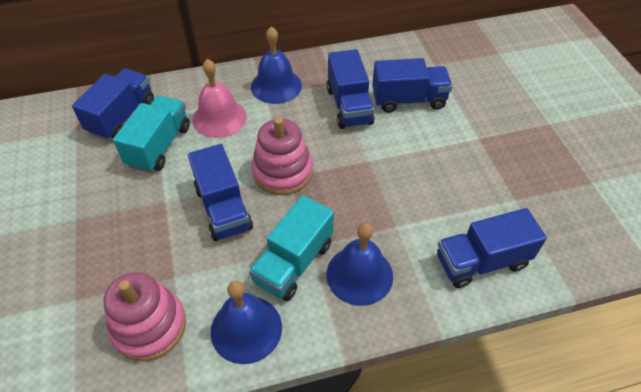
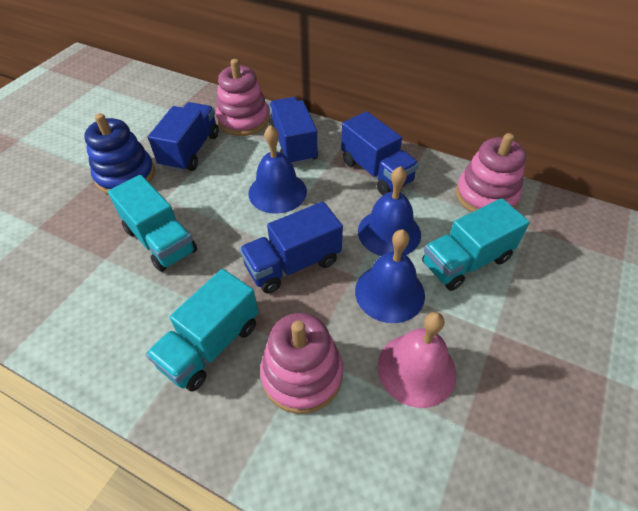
blue stacking toy: none = 0 -> [84,113,155,194] = 1
blue truck: [72,68,154,140] [188,144,253,241] [327,49,375,129] [372,58,453,113] [437,208,547,288] = 5 -> [148,102,219,172] [240,202,343,293] [269,97,318,166] [341,111,419,195] = 4
pink stacking toy: [103,272,186,361] [252,117,313,195] = 2 -> [216,59,270,136] [260,313,343,414] [456,133,526,213] = 3
turquoise truck: [113,95,190,173] [249,195,334,301] = 2 -> [108,175,197,272] [146,269,259,392] [422,198,530,291] = 3

